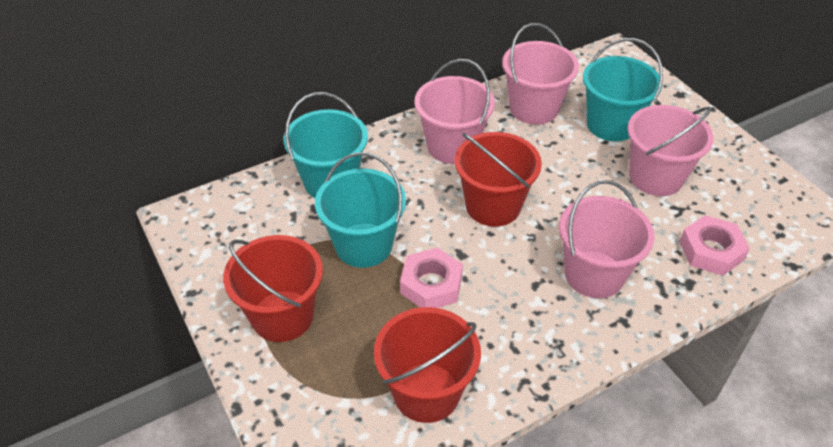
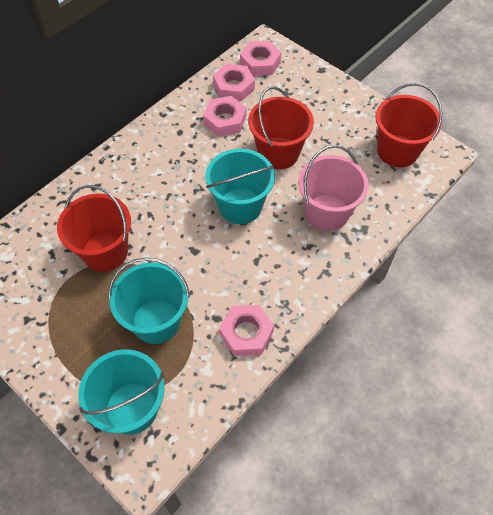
pink bucket: [415,59,495,164] [502,23,579,125] [559,180,654,298] [628,105,714,196] = 4 -> [298,145,369,231] = 1
pink nut: [400,248,463,308] [679,215,750,276] = 2 -> [203,96,246,136] [213,64,255,101] [219,305,274,356] [240,41,281,76] = 4

